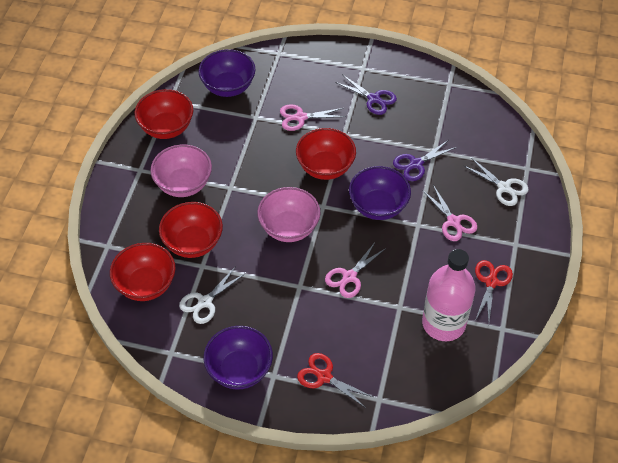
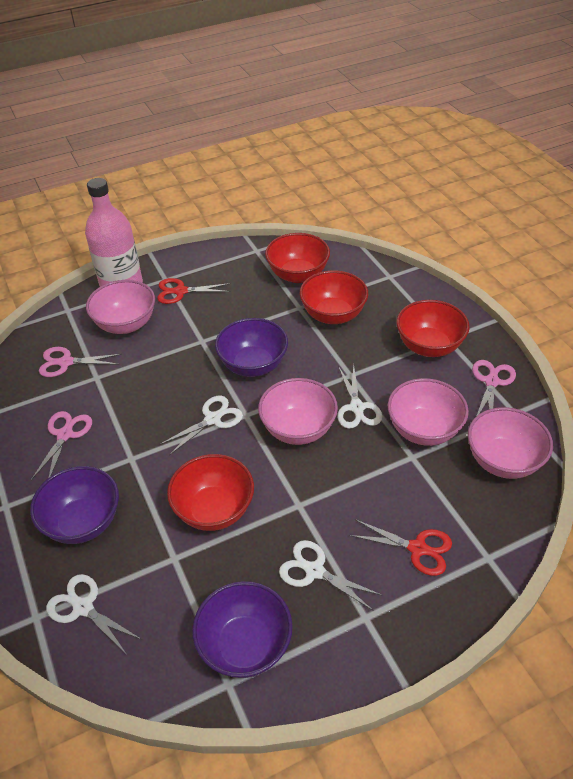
pink bowl: [151,145,212,197] [257,187,321,242] = 2 -> [86,280,155,334] [258,378,338,445] [388,378,469,446] [468,407,553,479] = 4
purple scissors: [335,75,397,115] [393,140,457,181] = 2 -> none = 0
white scissors: [179,266,246,324] [464,158,529,206] = 2 -> [46,574,142,656] [159,396,243,455] [279,540,383,611] [337,365,382,429] = 4

